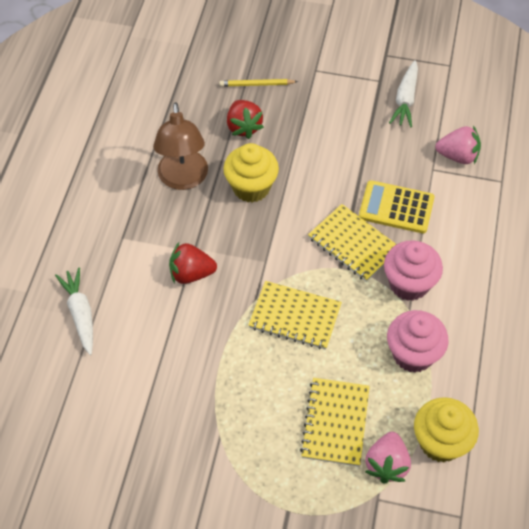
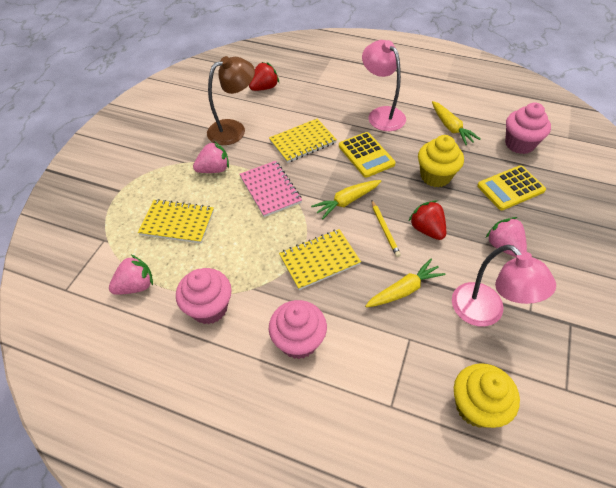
pink cupcake: [384,240,443,301] [387,310,449,373] = 2 -> [176,268,232,324] [269,300,327,359] [505,102,551,154] = 3
pink lamp: none = 0 -> [362,40,406,131] [452,245,556,326] = 2
pink notebook: none = 0 -> [239,161,302,217] = 1
pink strawberry: [365,432,411,484] [435,126,481,164] = 2 -> [109,255,153,295] [193,141,229,173] [486,217,527,257] = 3
white carrot: [55,268,93,355] [389,60,418,127] = 2 -> none = 0
yellow calculator: [359,180,435,233] = 1 -> [339,132,396,178] [477,165,546,210] = 2
yellow carrot: none = 0 -> [311,180,381,220] [365,259,446,307] [432,101,481,145] = 3

